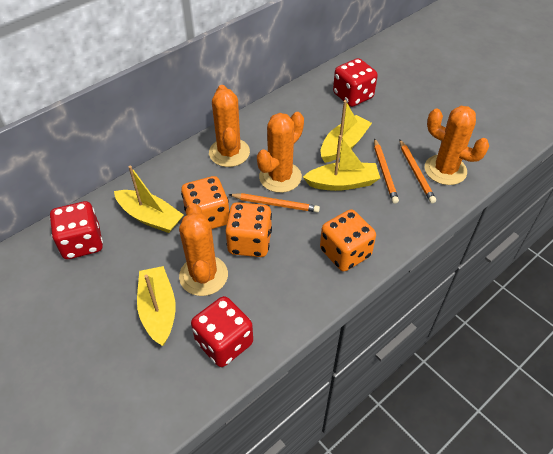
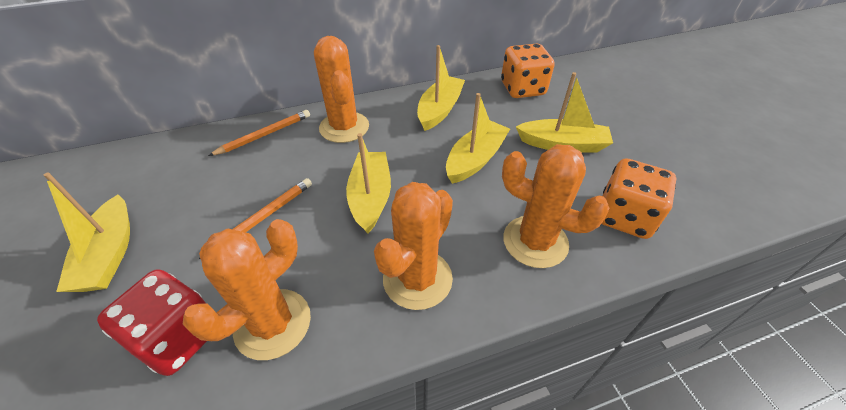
orange dice: [181,176,229,229] [225,202,272,257] [320,209,376,271] = 3 -> [501,44,554,98] [602,158,677,239] = 2
orange pencil: [228,193,320,213] [374,138,399,204] [399,139,436,203] = 3 -> [199,178,312,259] [208,110,310,156] = 2
red dice: [50,201,103,259] [191,296,253,367] [333,58,378,107] = 3 -> [97,269,207,376] = 1
yellow boat: [114,166,183,233] [137,266,176,346] [303,135,380,191] [321,100,372,163] = 4 -> [44,172,130,292] [346,133,391,234] [417,45,465,131] [446,93,510,184] [516,72,613,153] = 5

